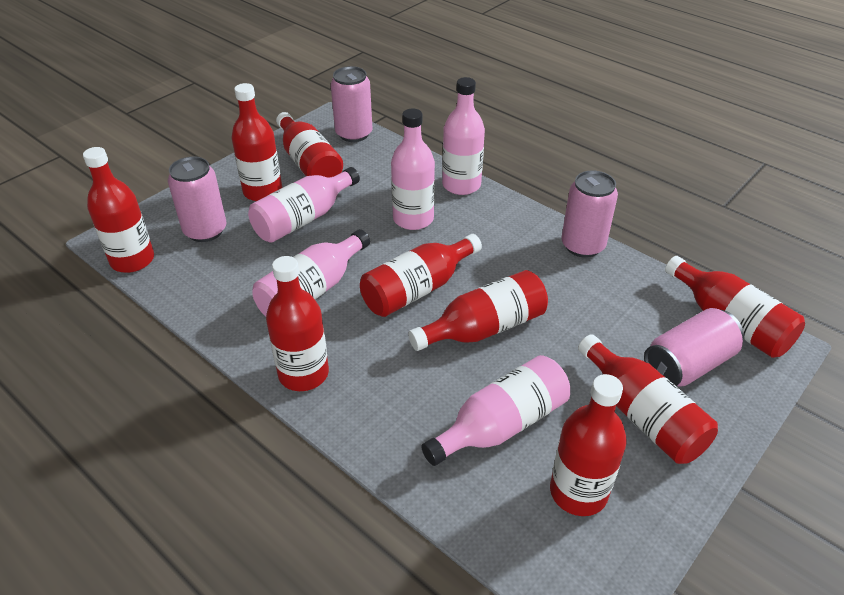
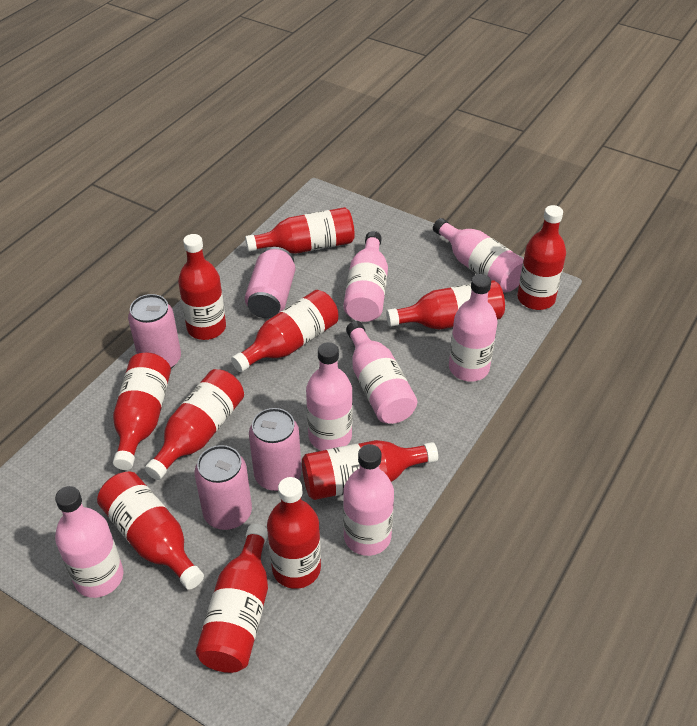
pink bottle: [248,167,360,243] [252,229,370,316] [391,109,435,230] [421,355,570,466] [442,77,485,195] = 5 -> [55,486,123,598] [306,342,353,451] [343,231,388,322] [343,444,394,556] [346,321,417,424] [433,218,523,292] [449,274,498,382] = 7
red bottle: [83,147,154,273] [232,83,282,201] [266,256,329,391] [276,112,343,178] [360,234,482,317] [408,270,548,351] [550,374,627,516] [578,334,718,464] [665,256,805,358] = 9 -> [97,471,204,590] [113,353,171,470] [145,369,244,480] [178,234,226,340] [196,524,268,673] [231,290,338,372] [245,207,355,254] [267,477,321,589] [302,440,438,500] [386,280,505,330] [517,205,566,310] = 11

